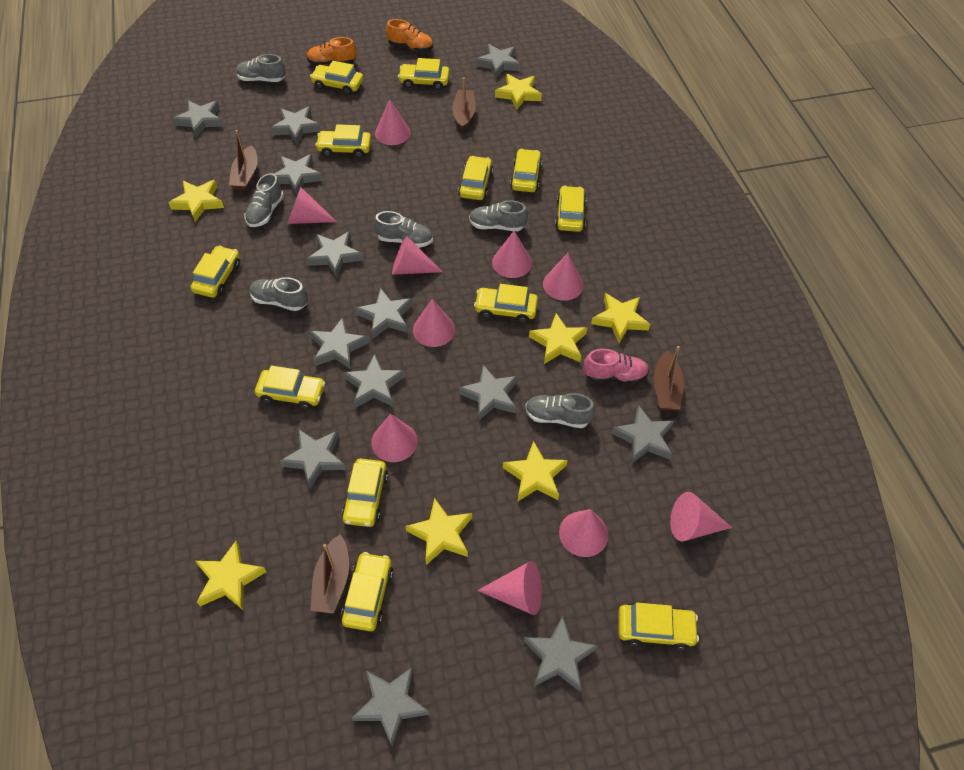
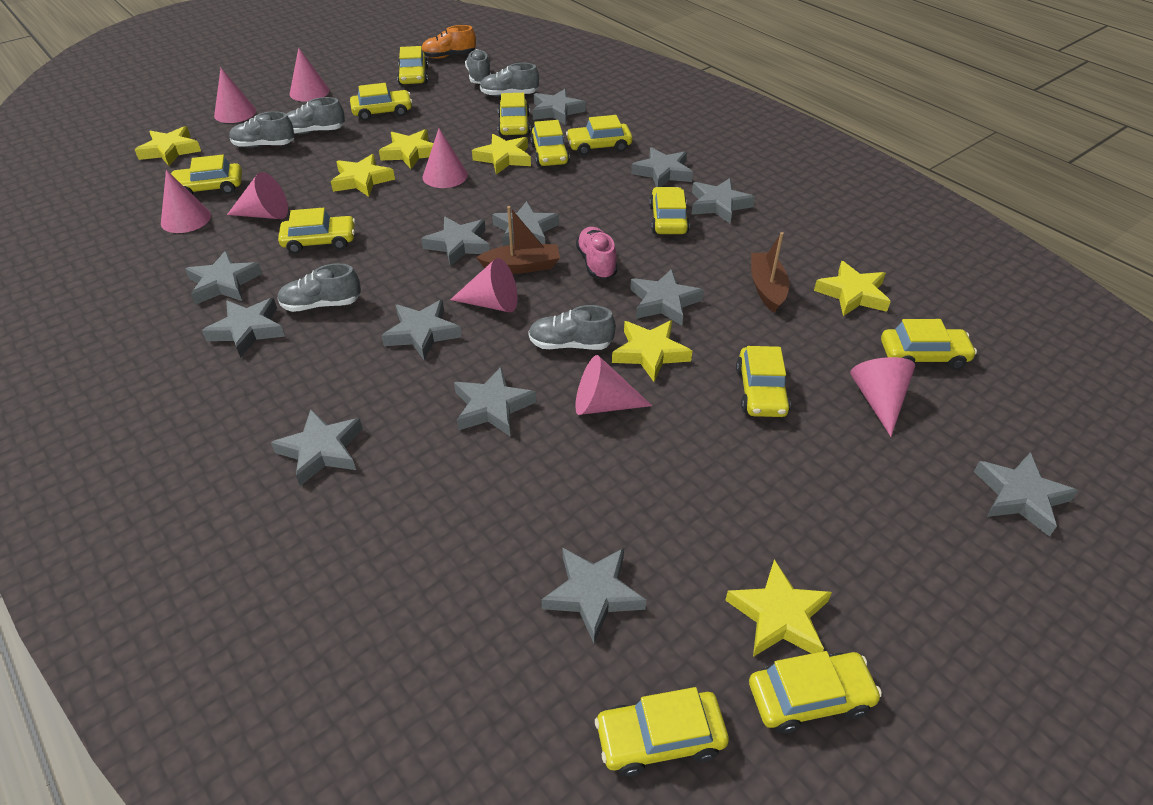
brown boat: [229,130,258,191] [310,534,349,614] [452,77,476,131] [654,346,684,410] = 4 -> [476,206,560,274] [751,232,789,313] = 2
orange shoe: [307,37,357,65] [386,19,433,52] = 2 -> [422,25,476,59] = 1
pink cone: [288,187,337,224] [371,414,418,462] [375,99,411,145] [392,236,442,275] [413,299,455,347] [477,561,542,615] [492,231,532,278] [543,253,584,301] [559,509,608,557] [670,492,732,541] = 10 -> [161,170,211,233] [214,68,256,123] [227,172,288,219] [290,47,329,102] [423,128,468,188] [450,258,518,312] [575,355,652,415] [850,357,915,437] = 8

